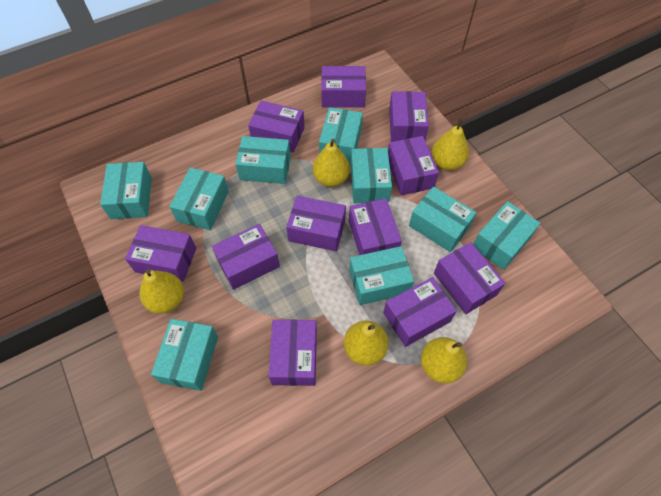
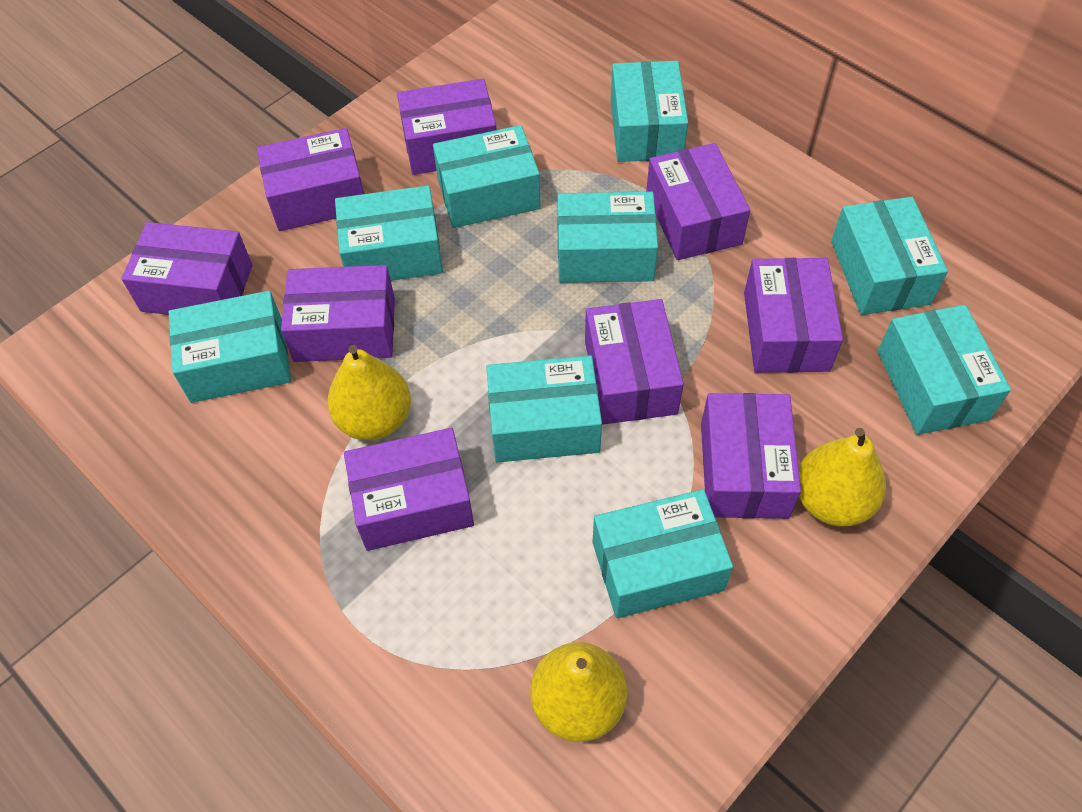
purple box: [125,225,196,282] [212,224,280,290] [248,101,305,152] [269,320,317,386] [286,196,346,251] [321,66,366,108] [349,198,402,255] [383,277,457,347] [388,136,439,195] [389,91,429,142] [434,242,505,314] = 11 -> [121,222,253,315] [257,128,364,231] [281,265,395,362] [344,428,474,551] [397,79,497,175] [585,299,684,425] [646,143,750,260] [701,393,801,519] [744,258,843,373] = 9
yellow pear: [140,269,184,314] [313,139,350,187] [344,321,389,366] [421,337,467,383] [432,118,469,170] = 5 -> [327,345,411,440] [530,642,627,742] [799,428,886,527] = 3

